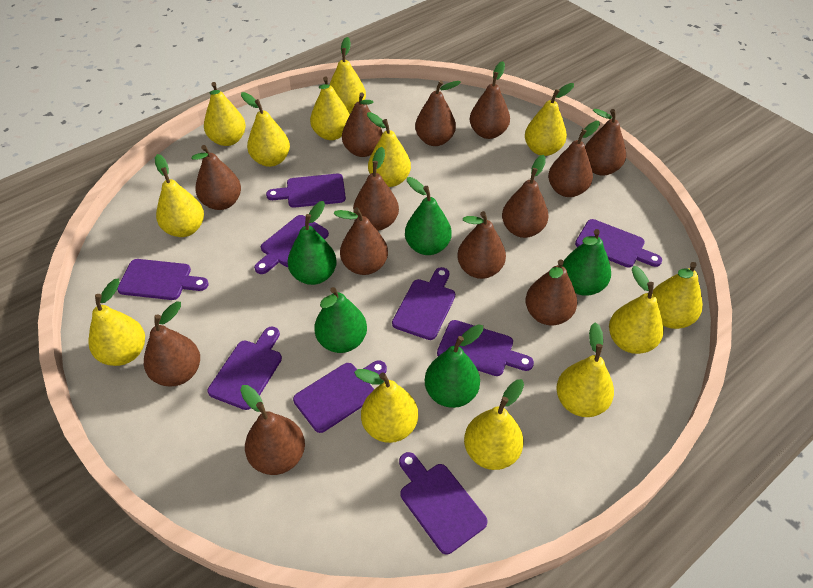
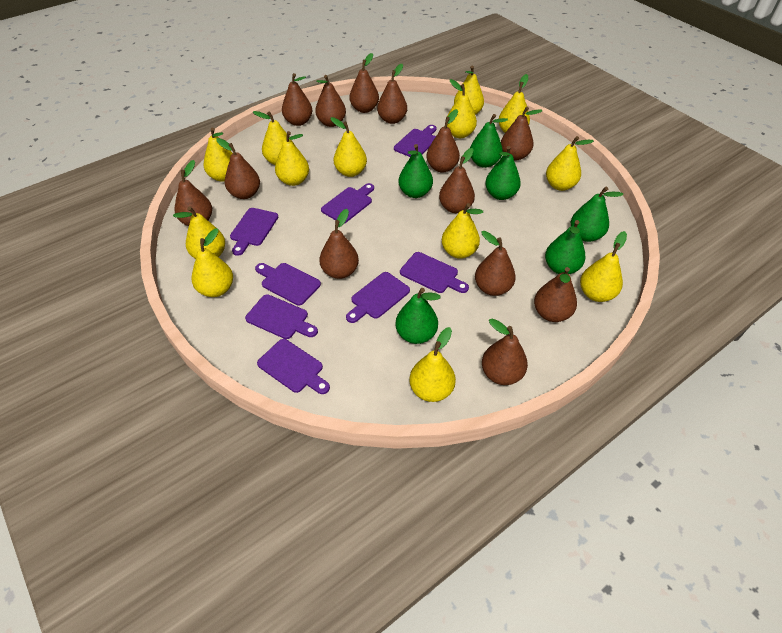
green pear: [287,201,337,285] [314,287,367,353] [405,177,452,255] [425,324,483,408] [562,229,611,296] = 5 -> [396,288,440,344] [399,144,433,198] [470,114,508,168] [485,146,521,200] [545,220,585,274] [571,187,624,242] = 6
purple cutting board: [117,259,209,300] [207,326,282,410] [254,215,329,274] [266,174,346,208] [293,360,387,433] [392,267,455,340] [399,452,488,555] [437,320,534,376] [575,219,662,268] = 9 -> [230,208,278,256] [245,294,318,339] [255,263,321,306] [257,339,330,394] [321,183,374,223] [346,272,410,323] [394,125,437,157] [400,252,469,293] = 8

